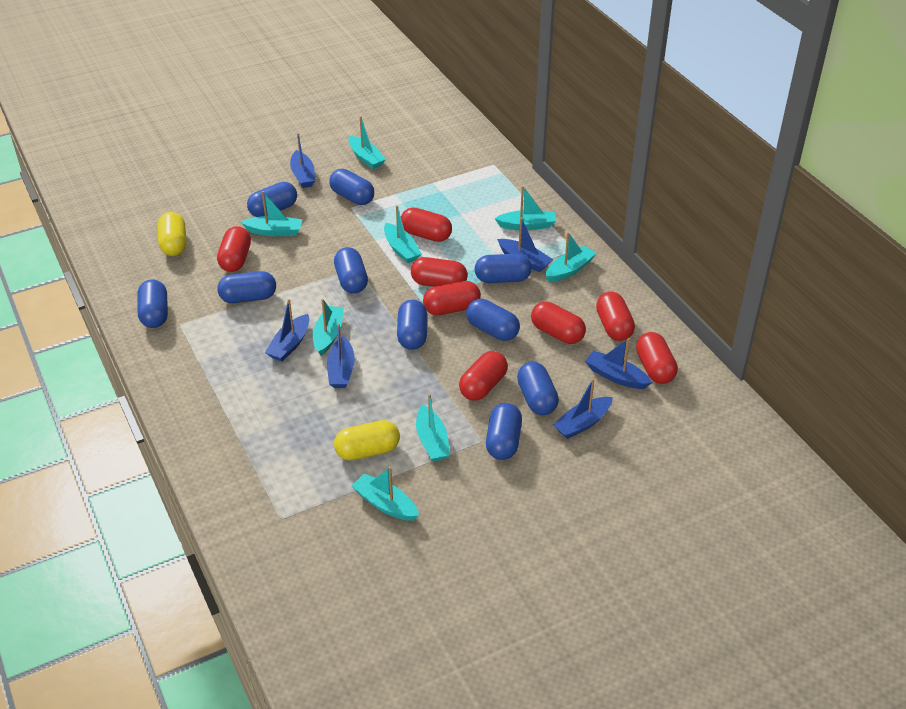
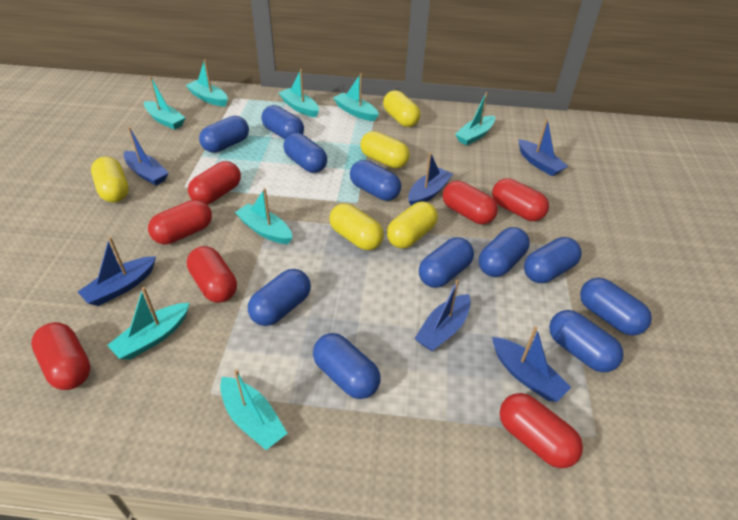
blue capsule: [138,279,168,328] [217,271,276,303] [247,182,297,217] [329,169,374,205] [334,247,368,294] [397,299,427,350] [466,299,520,341] [475,254,532,283] [486,403,522,460] [517,362,559,415] = 10 -> [199,116,249,153] [248,269,311,326] [261,105,304,139] [283,133,327,173] [313,333,380,399] [350,160,401,201] [419,237,474,288] [479,227,530,277] [524,237,582,283] [549,310,624,372] [580,278,652,336] = 11
red capsule: [217,226,251,272] [401,207,452,242] [411,257,468,287] [423,281,481,315] [459,351,508,401] [531,301,586,344] [596,292,635,341] [636,332,678,384] = 8 -> [31,322,91,390] [148,200,212,244] [187,246,237,303] [188,161,241,205] [443,181,498,224] [492,178,549,221] [500,393,583,468] = 7
yellow capsule: [158,212,186,256] [334,420,400,460] = 2 -> [91,156,129,203] [329,203,384,250] [360,131,410,168] [383,90,421,127] [387,202,438,249] = 5

